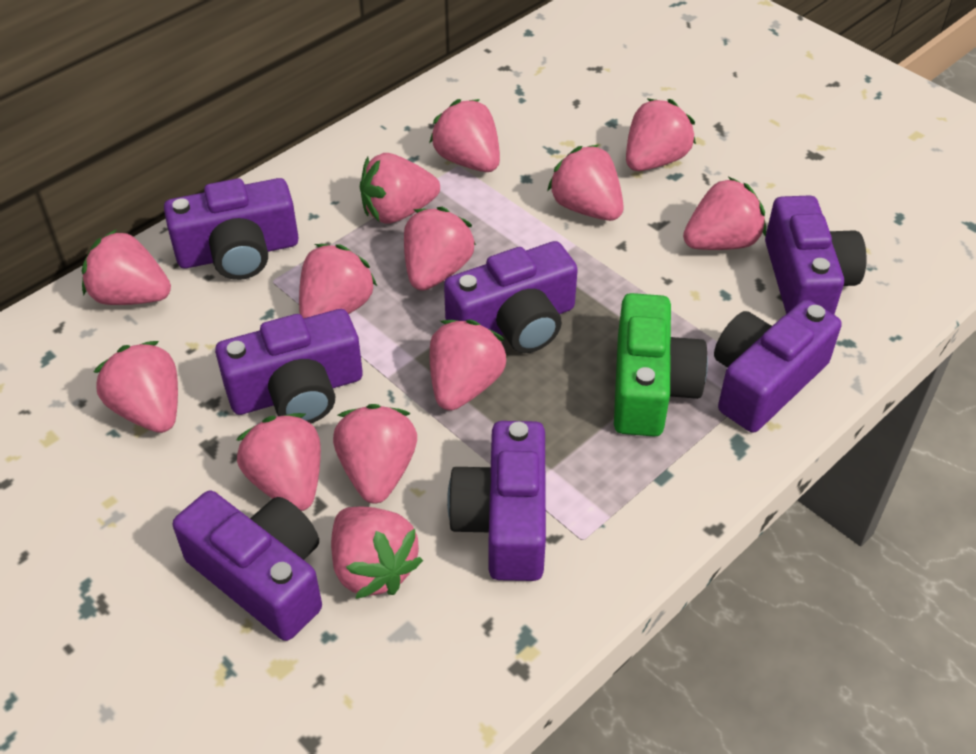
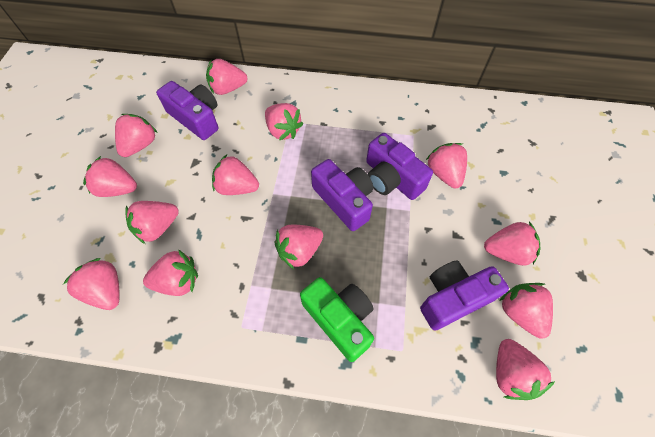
purple camera: [164,178,299,280] [173,491,322,641] [215,309,363,423] [444,241,578,353] [447,421,546,581] [714,300,842,433] [765,195,867,314] = 7 -> [156,81,218,140] [311,159,373,231] [366,133,433,200] [420,260,509,330] = 4

